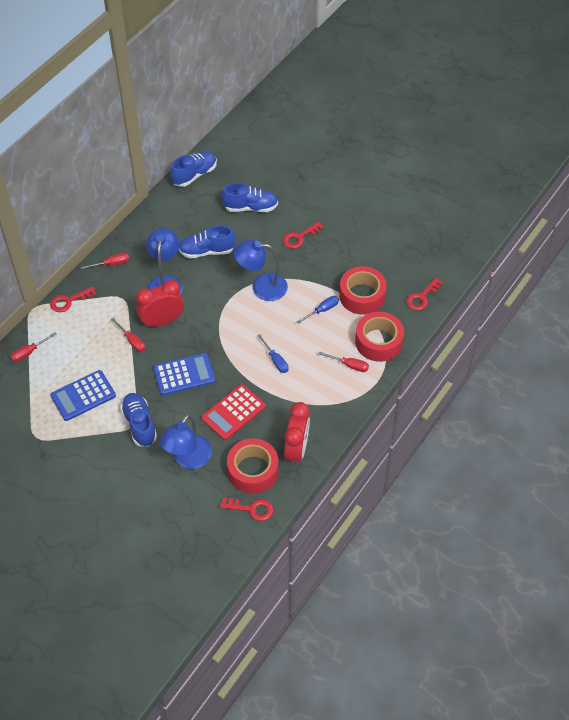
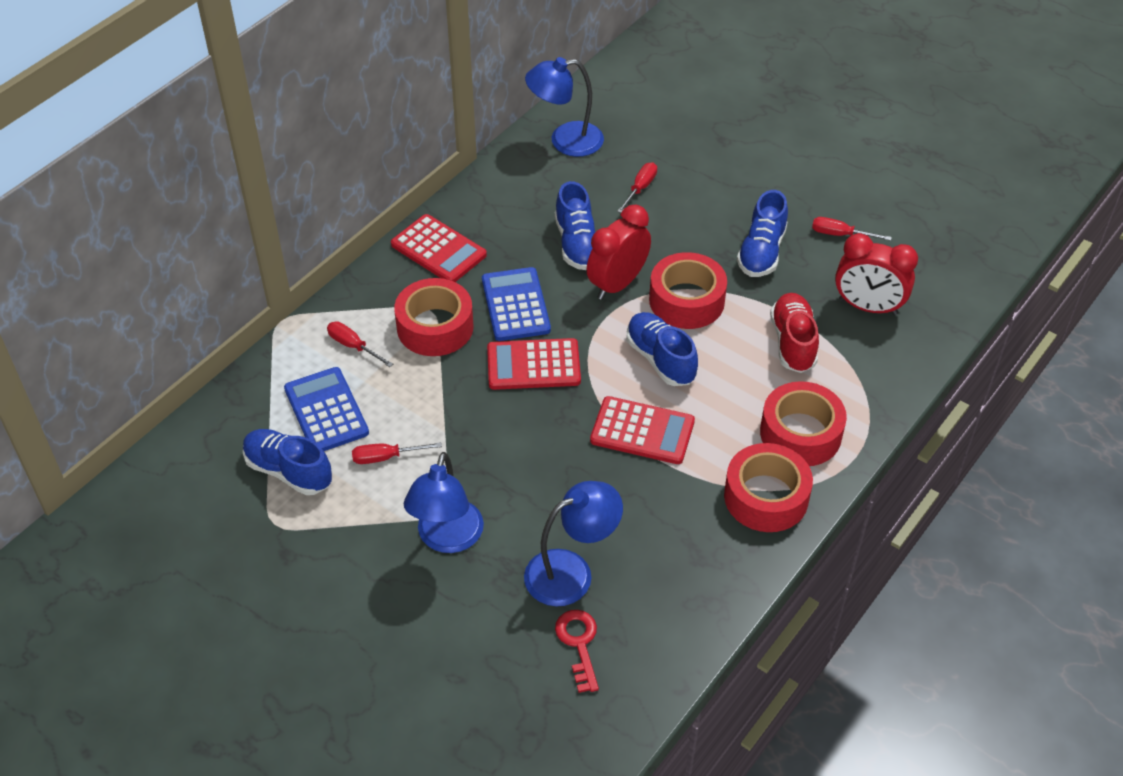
blue screwdriver: [257,334,288,373] [297,296,339,324] = 2 -> none = 0
red calculator: [201,384,266,440] = 1 -> [391,214,487,282] [487,338,581,390] [590,396,695,464] = 3
red key: [50,286,96,312] [220,497,273,521] [283,222,324,249] [406,278,443,311] = 4 -> [555,610,599,693] = 1
red shoe: none = 0 -> [770,293,819,373] = 1
red tape: [227,438,279,494] [339,266,387,315] [355,312,404,362] = 3 -> [394,278,474,356] [649,252,727,329] [724,443,813,532] [760,381,847,466] = 4

